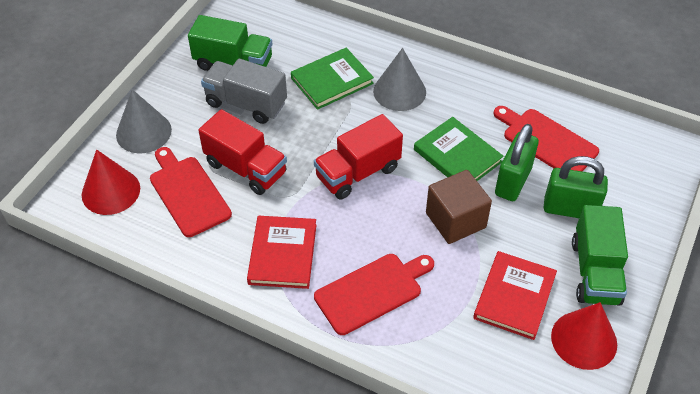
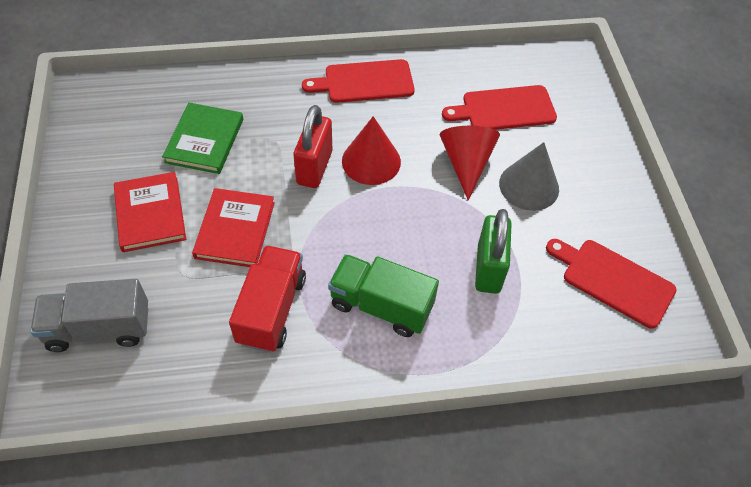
brown cube: [426,170,492,244] = 1 -> none = 0
green book: [291,48,374,110] [414,117,504,181] = 2 -> [162,103,243,174] = 1
green padlock: [495,124,539,201] [544,156,608,218] = 2 -> [475,209,512,294] = 1
green truck: [188,15,272,71] [572,205,628,305] = 2 -> [328,254,439,337] = 1
grey cone: [116,89,172,153] [373,48,426,111] = 2 -> [499,142,559,211] = 1
red padlock: none = 0 -> [293,105,332,188] = 1
red truck: [198,109,287,195] [314,114,403,199] = 2 -> [229,245,306,352] = 1

